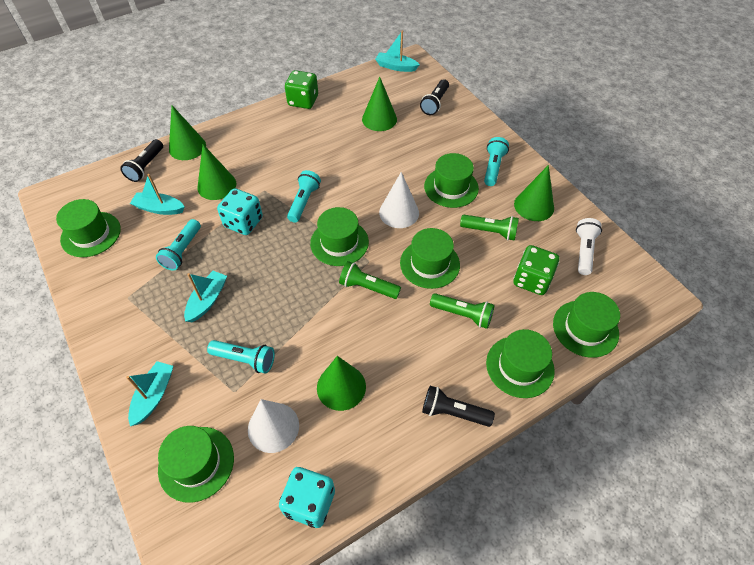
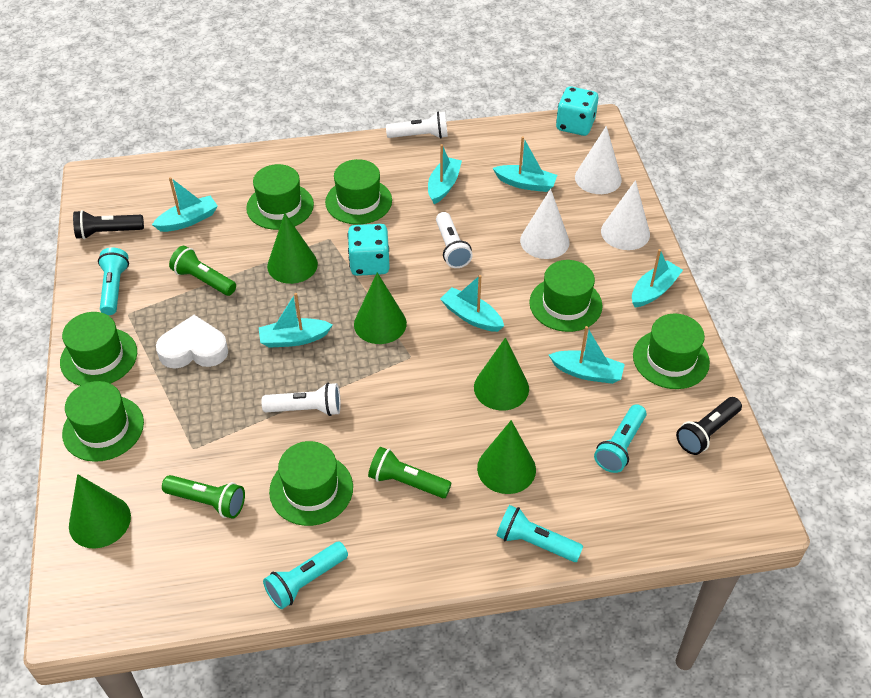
black flashlight: [120,139,163,182] [420,79,449,115] [422,386,495,427] = 3 -> [73,210,144,239] [676,397,742,455] = 2
green dice: [285,70,318,109] [514,245,559,295] = 2 -> none = 0
turquoise boat: [126,361,173,426] [130,174,185,215] [184,271,227,322] [375,31,420,72] = 4 -> [152,177,218,232] [259,293,333,348] [428,144,462,204] [440,275,504,332] [493,137,557,192] [549,326,625,384] [632,249,683,307] = 7
white cone: [248,399,299,453] [379,172,419,228] = 2 -> [520,189,570,259] [575,126,622,194] [601,180,650,250] = 3
white flashlight: [576,218,602,275] = 1 -> [262,383,341,416] [386,112,448,139] [436,212,473,268] = 3
white heart: none = 0 -> [156,315,228,368] = 1

